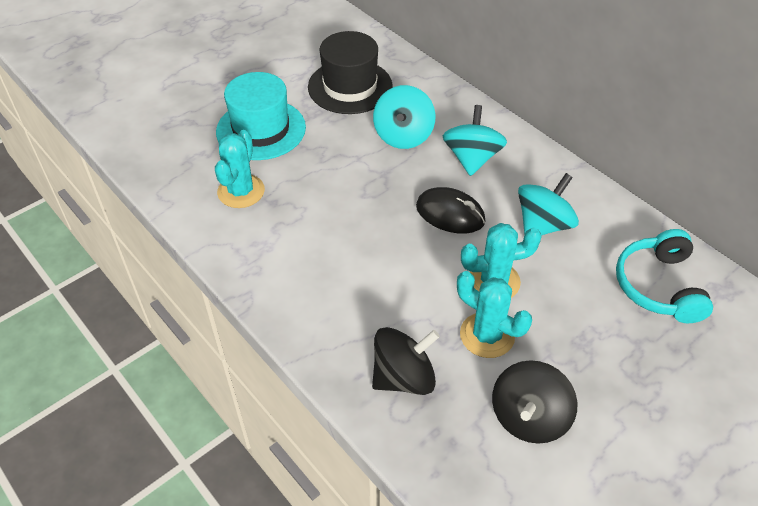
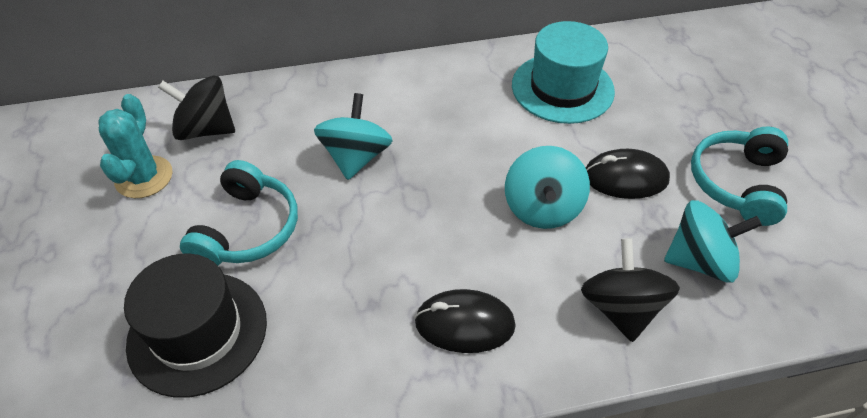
black mouse: [416,187,485,234] = 1 -> [414,289,516,353] [586,149,670,199] = 2
turquoise cactus: [215,130,265,208] [457,271,532,358] [461,223,542,298] = 3 -> [98,94,173,198] = 1
turquoise headphones: [616,229,713,323] = 1 -> [180,160,298,265] [691,126,788,226] = 2

